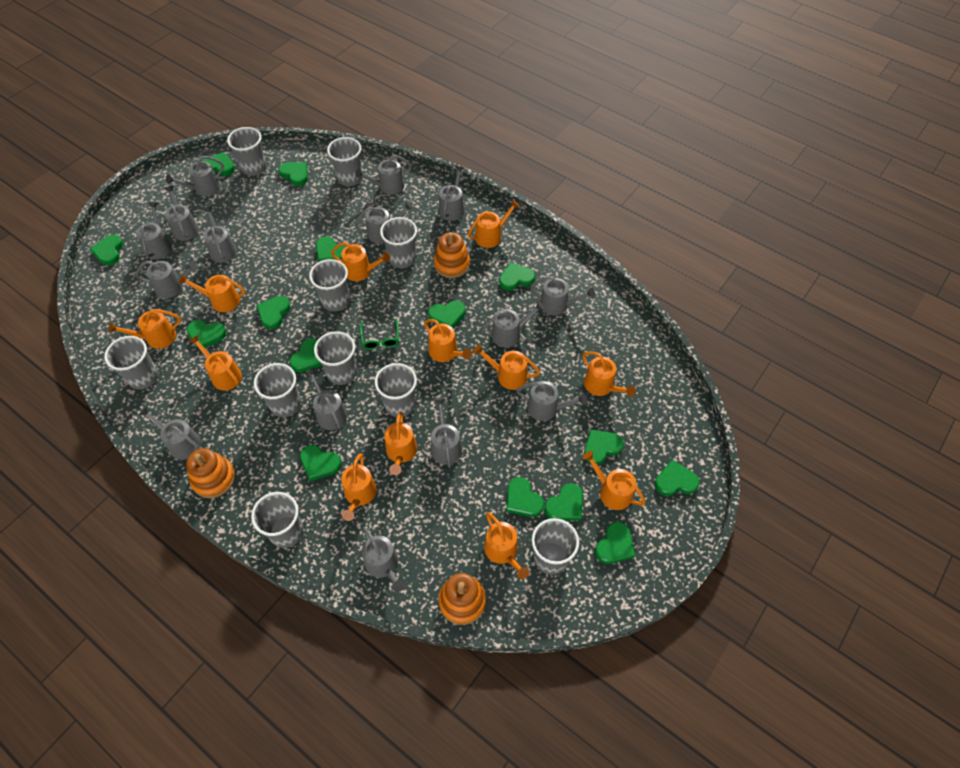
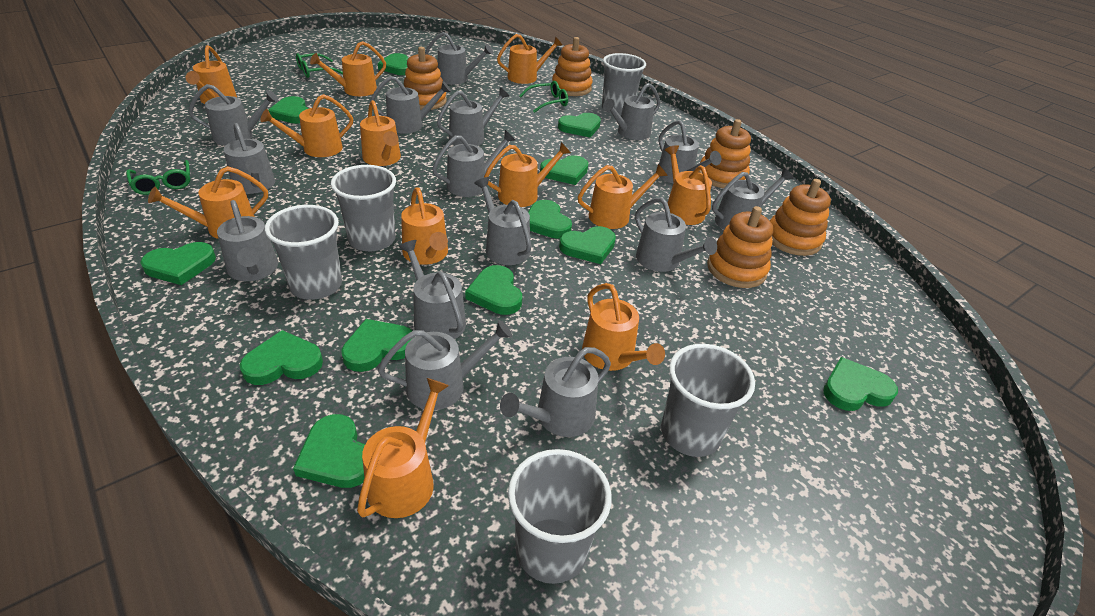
green glasses: [360,319,399,350] = 1 -> [126,160,190,195] [296,53,343,78] [519,81,568,113] = 3
green heart: [90,234,123,265] [187,320,226,350] [203,152,235,176] [256,296,291,329] [278,162,308,186] [290,338,322,372] [300,445,342,481] [316,237,346,262] [428,301,466,328] [499,262,535,291] [506,477,544,517] [544,483,583,521] [584,429,623,465] [595,522,635,564] [655,460,699,496] = 15 -> [140,242,216,285] [240,330,323,385] [268,96,309,124] [293,414,365,488] [341,319,412,372] [378,53,408,75] [465,265,522,315] [528,200,572,239] [540,155,589,185] [558,113,601,137] [559,226,616,264] [823,357,898,411] = 12
grey cup: [104,336,159,389] [227,127,267,176] [251,492,304,548] [254,363,301,417] [309,259,350,311] [314,331,357,385] [327,137,363,186] [375,363,417,417] [380,217,417,268] [532,518,579,575] = 10 -> [265,205,342,300] [331,165,396,251] [508,449,612,584] [602,53,646,115] [661,344,755,457] = 5
orange stacking toy: [186,448,235,498] [434,232,470,278] [438,573,486,625] = 3 -> [404,47,447,110] [552,37,593,96] [699,119,751,188] [707,206,773,288] [770,179,831,256] = 5

